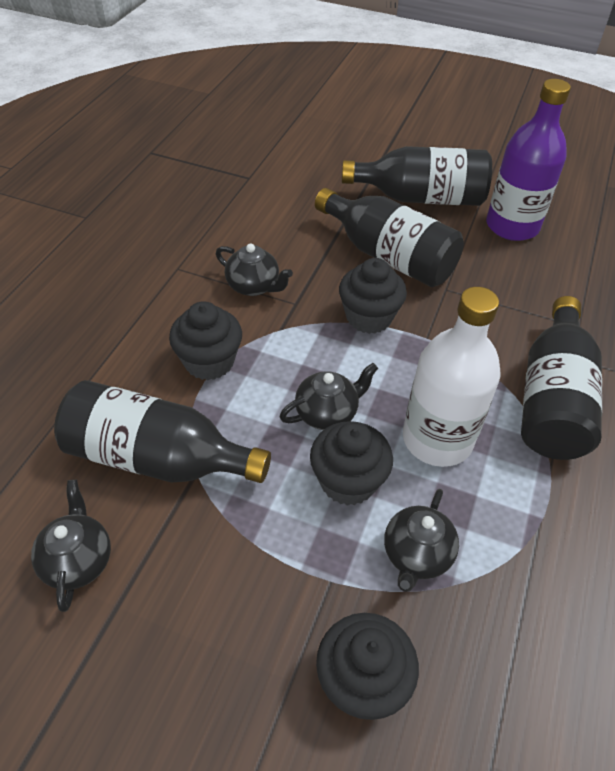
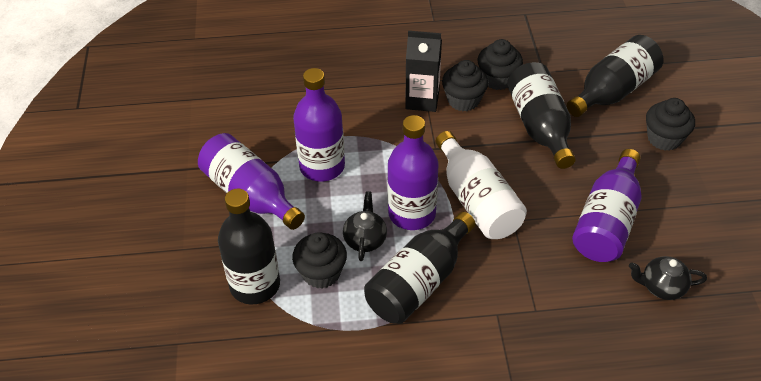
black carton: none = 0 -> [405,31,442,112] = 1
black teapot: [31,480,111,612] [216,243,293,296] [280,363,378,430] [384,489,459,592] = 4 -> [343,191,387,261] [629,256,707,300] = 2
purple bottle: [486,79,571,241] = 1 -> [198,133,305,230] [293,68,345,182] [387,115,439,230] [572,149,641,262] = 4

